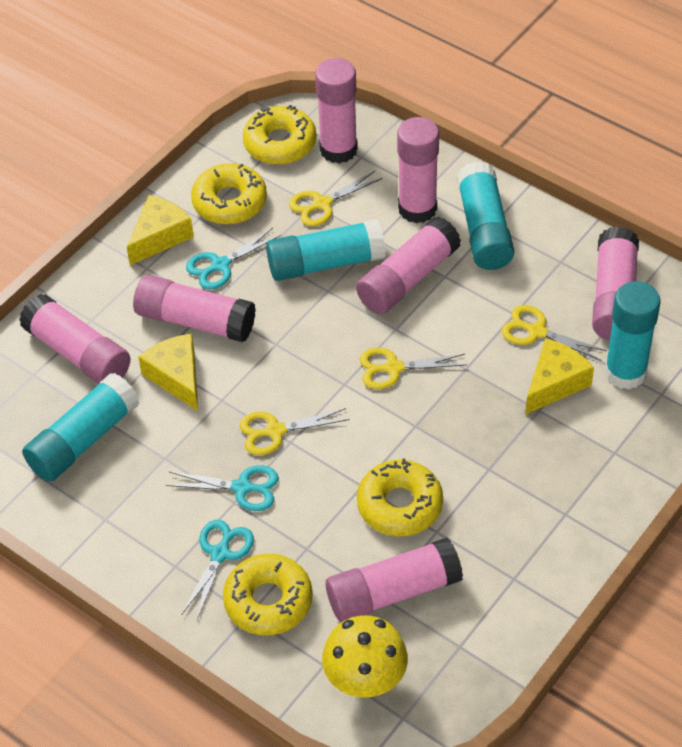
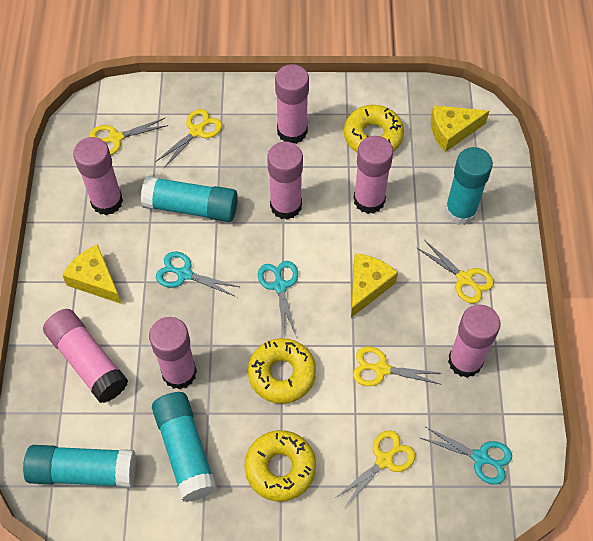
yellow donut: [191,163,267,225] [223,554,313,635] [243,105,316,165] [357,458,443,536] = 4 -> [244,430,316,502] [248,338,316,404] [344,105,404,153] = 3
yellow mushroom: [322,615,408,697] = 1 -> none = 0
yellow scissors: [239,408,350,455] [289,171,383,226] [359,348,467,389] [502,305,607,361] = 4 -> [89,118,168,155] [157,109,222,168] [335,431,415,508] [353,346,443,386] [417,240,494,303] = 5

